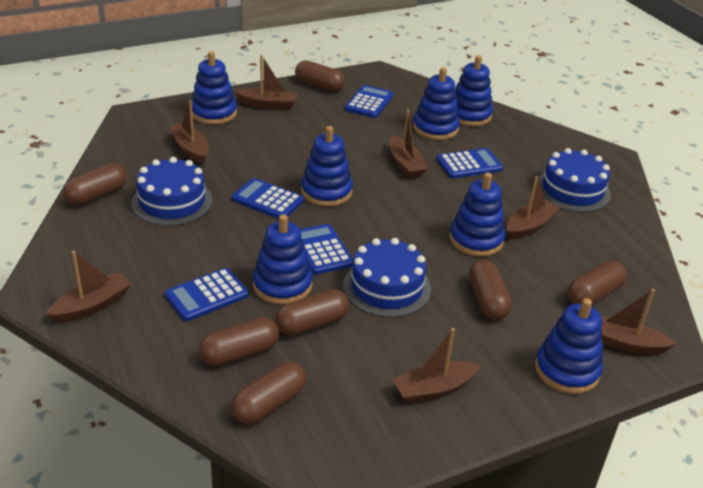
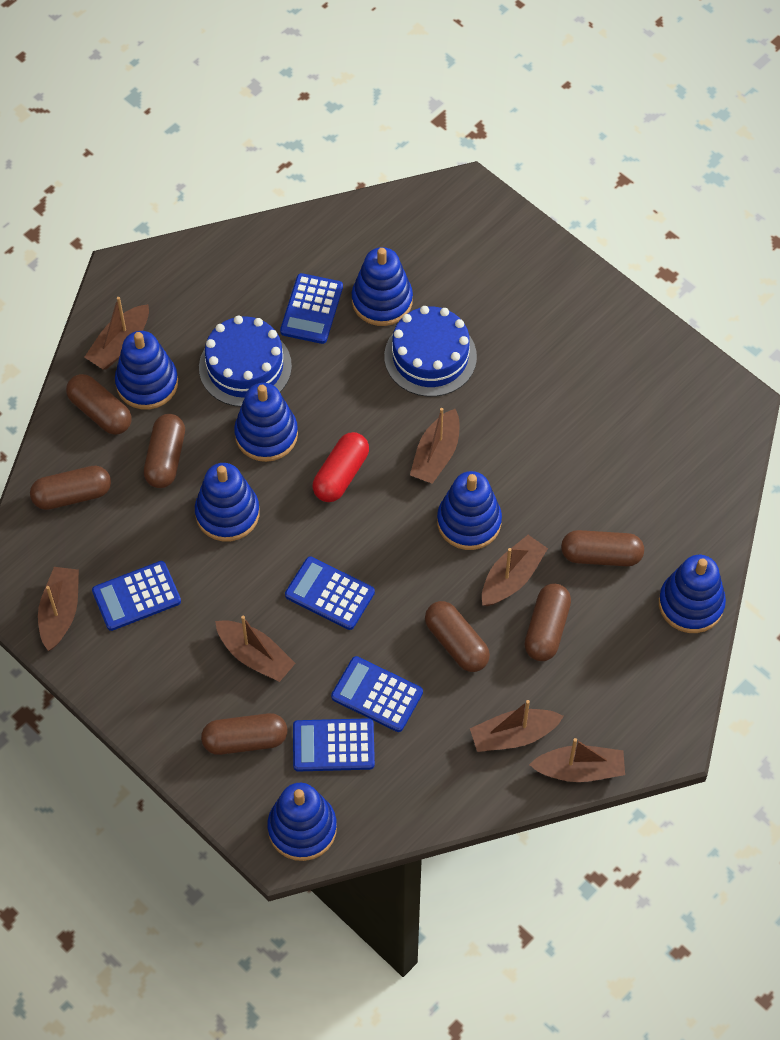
blue cake: [132,157,212,226] [343,238,431,317] [538,148,611,212] = 3 -> [199,316,292,407] [384,306,477,397] = 2
red capsule: none = 0 -> [312,432,369,502] = 1

